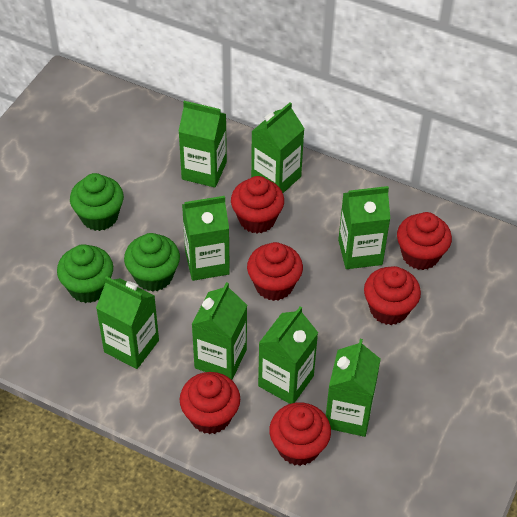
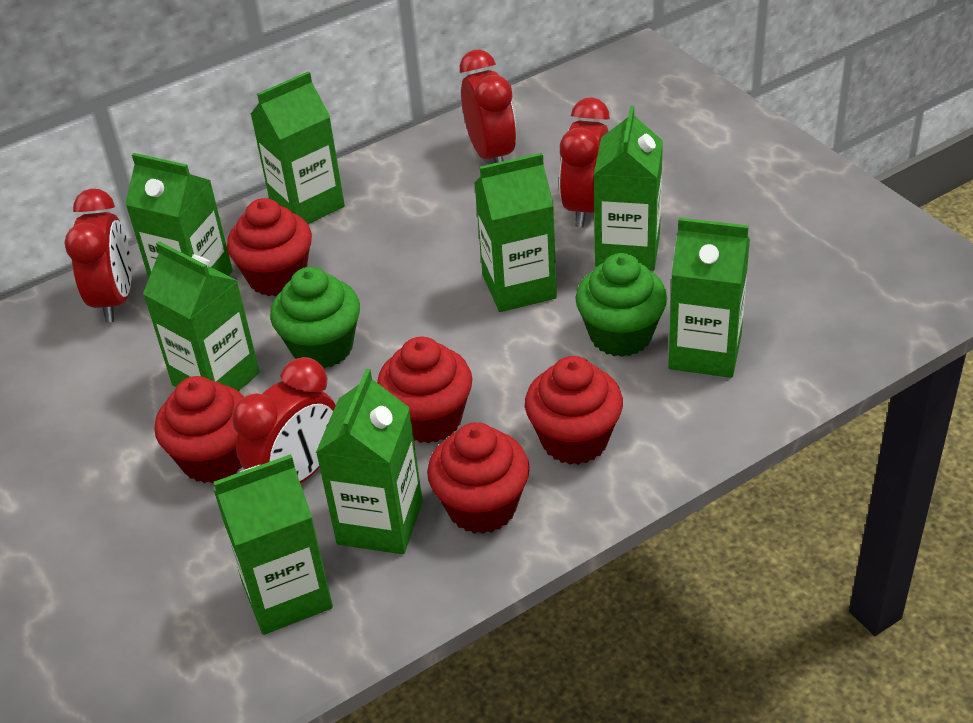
green cupcake: [57,244,113,303] [70,173,124,231] [124,233,180,292] = 3 -> [270,267,360,368] [575,253,667,357] = 2
red clock: none = 0 -> [64,189,132,323] [232,357,336,483] [460,50,516,163] [559,97,610,227] = 4
red cupcake: [180,372,240,434] [231,176,284,233] [247,242,303,301] [269,403,331,466] [364,266,421,325] [397,212,452,270] = 6 -> [155,376,244,483] [227,198,312,296] [377,337,472,443] [427,422,530,534] [525,356,623,465] = 5

